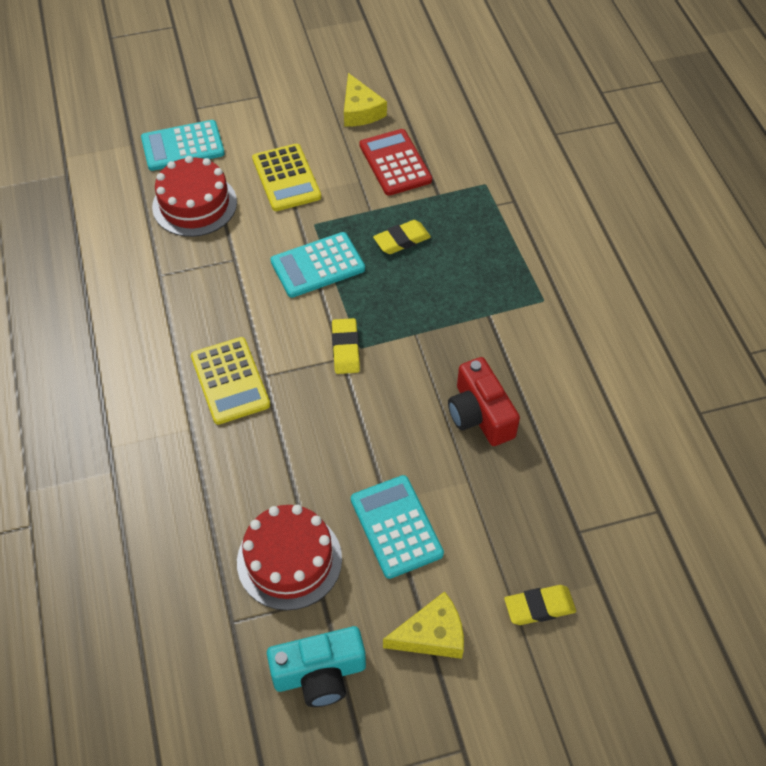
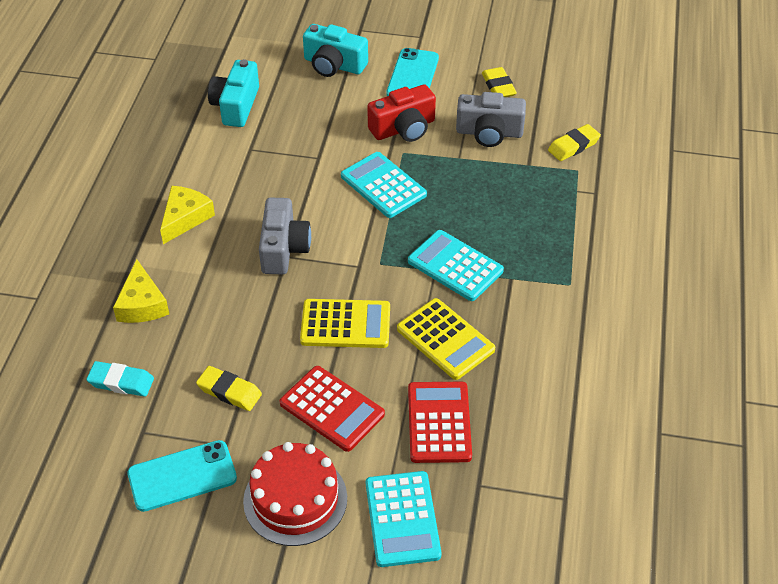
grey camera: none = 0 -> [259,198,311,274] [456,92,526,147] = 2
red cake: [152,156,237,237] [237,505,342,610] = 2 -> [243,442,347,546] = 1
red calculator: [360,129,432,196] = 1 -> [280,366,385,452] [408,382,472,463] = 2
turquoise camera: [267,626,366,707] = 1 -> [208,59,259,127] [303,24,368,77] = 2
turquoise eraser: none = 0 -> [86,361,154,397] = 1
turquoise phone: none = 0 -> [127,440,237,512] [387,48,439,96] = 2

